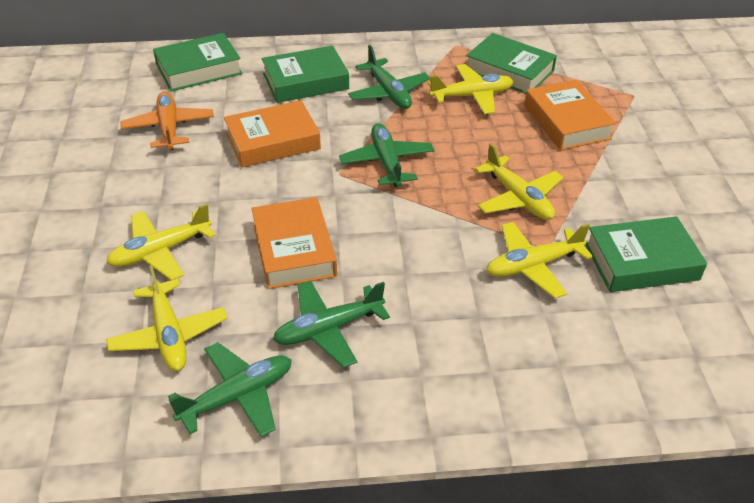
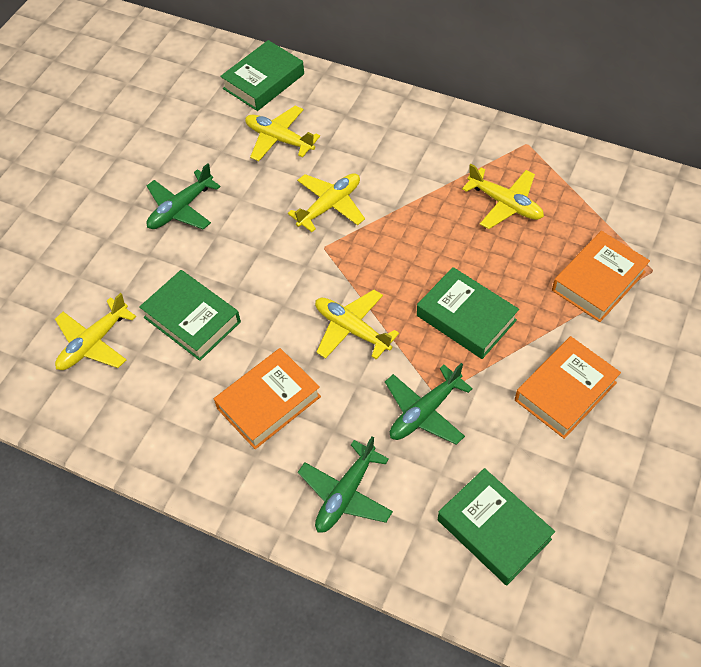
green plane: [168,342,292,437] [273,280,390,368] [339,123,434,187] [348,45,430,109] = 4 -> [147,163,221,229] [298,436,393,533] [385,363,473,445] = 3
orange plane: [120,91,214,150] = 1 -> none = 0

